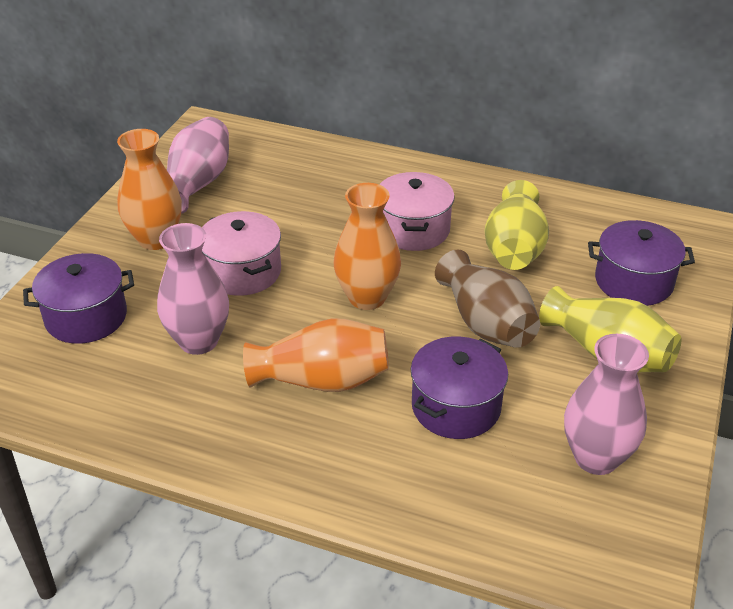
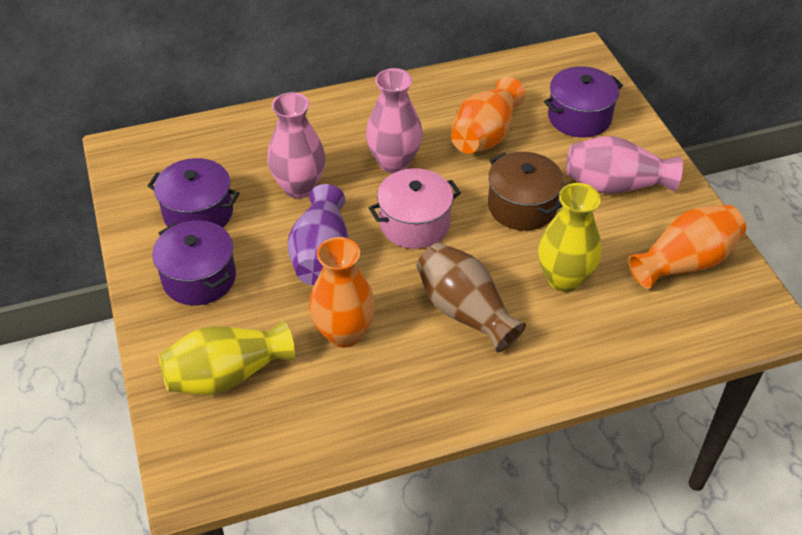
brown pot: none = 0 -> [488,152,564,231] = 1
pink pot: [202,211,281,296] [379,172,455,251] = 2 -> [369,168,461,249] = 1
purple vase: none = 0 -> [288,184,349,285] = 1

